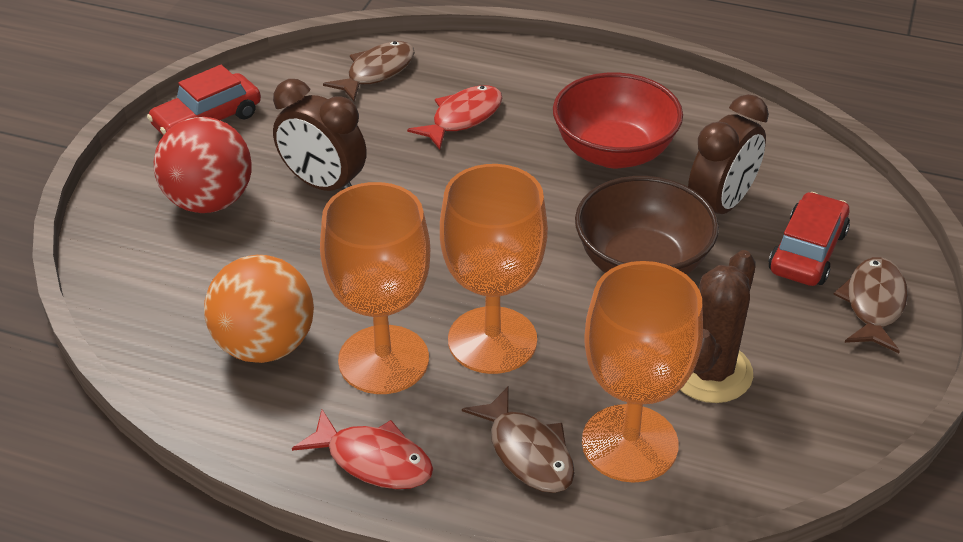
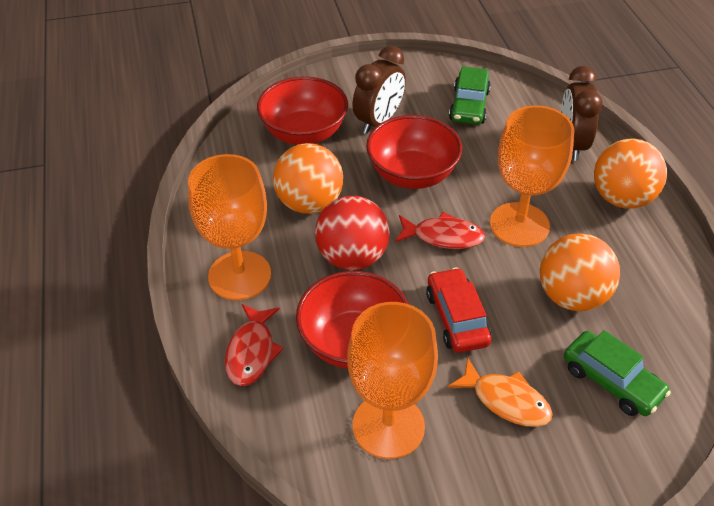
brown bowl: [575,176,719,275] = 1 -> none = 0
brown cactus: [680,250,756,403] = 1 -> none = 0
brown fish: [323,41,415,102] [462,387,575,493] [834,257,908,353] = 3 -> none = 0
green car: none = 0 -> [449,66,491,125] [564,330,671,416] = 2
orange ball: [204,255,314,363] = 1 -> [273,143,343,214] [540,233,620,311] [594,138,667,209] = 3
orange fish: none = 0 -> [448,357,553,427] = 1
red bowl: [553,73,683,168] = 1 -> [257,76,348,145] [296,271,409,369] [366,115,462,189] = 3
red car: [147,65,261,136] [768,192,850,286] = 2 -> [426,267,491,353] = 1

